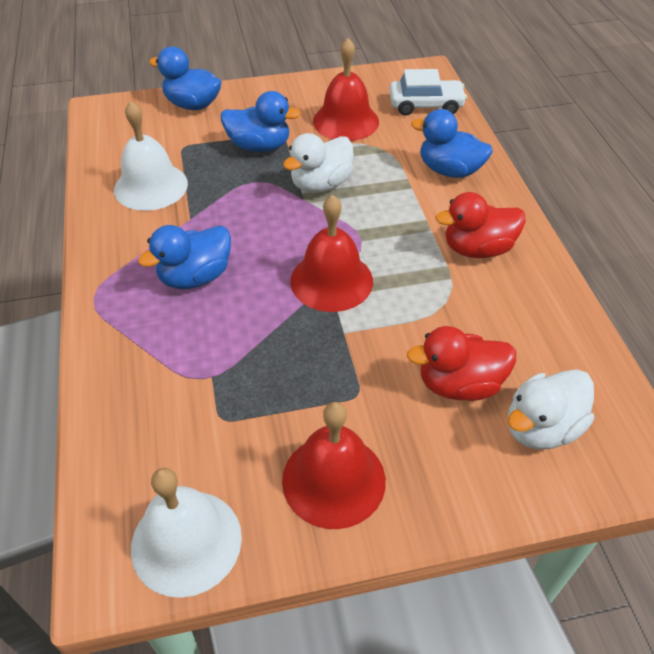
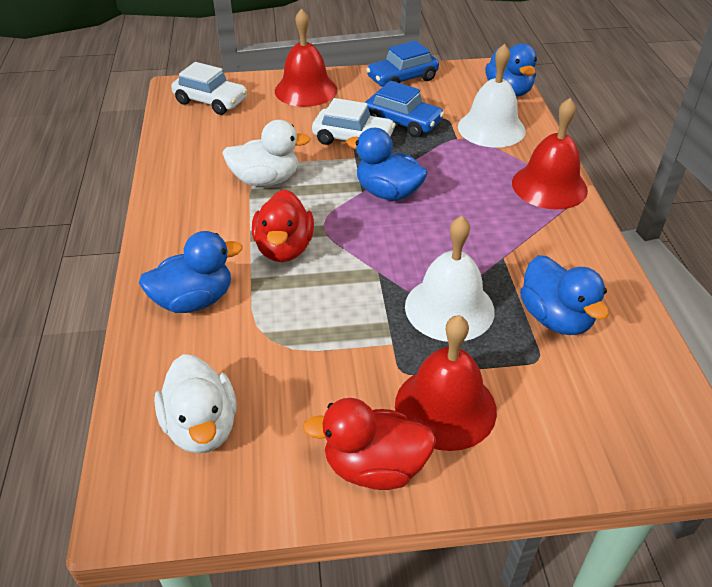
blue car: none = 0 -> [365,81,444,138] [366,41,439,87] = 2
white car: [389,69,467,116] = 1 -> [171,62,247,115] [312,98,396,145] = 2

